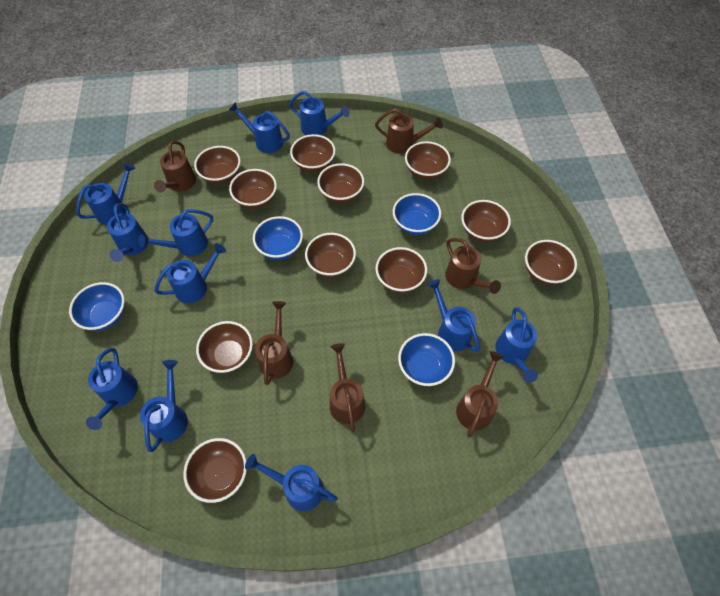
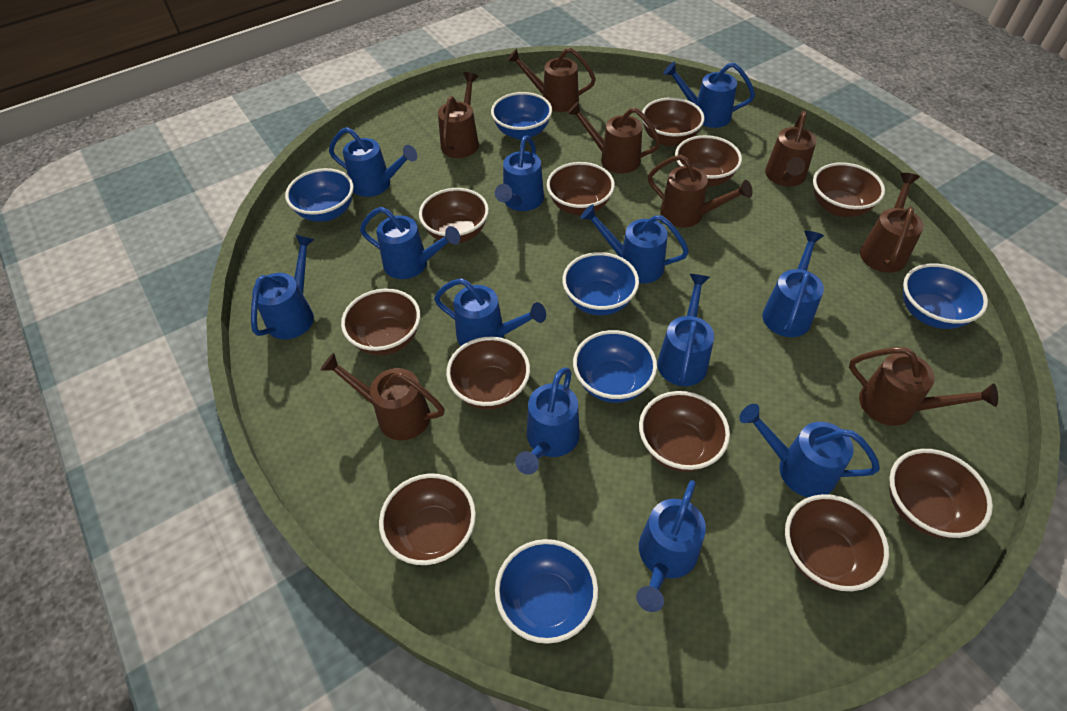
blue bowl: [69,282,125,331] [253,216,303,260] [393,193,441,235] [398,333,455,386] = 4 -> [285,168,354,222] [491,92,552,140] [495,539,598,644] [562,252,639,315] [573,330,657,403] [903,263,988,329] = 6
blue watering can: [76,162,136,225] [86,348,138,430] [107,203,149,262] [138,209,213,256] [140,360,188,452] [154,243,226,303] [229,102,290,153] [245,454,338,511] [289,91,350,135] [427,279,480,352] [495,307,538,383] = 11 -> [251,235,315,339] [329,127,417,197] [360,207,460,279] [434,278,546,346] [495,135,544,211] [515,368,580,475] [580,204,689,283] [636,480,706,612] [657,274,714,386] [663,62,755,128] [739,404,880,497] [762,231,824,337] = 12
brown watering can: [154,141,196,193] [255,301,293,385] [330,343,365,433] [375,108,443,154] [445,238,501,294] [456,351,504,438] = 6 -> [320,353,444,440] [438,72,479,158] [507,48,596,112] [567,101,661,173] [648,155,753,228] [765,111,817,187] [849,347,998,426] [860,173,924,273] = 8

